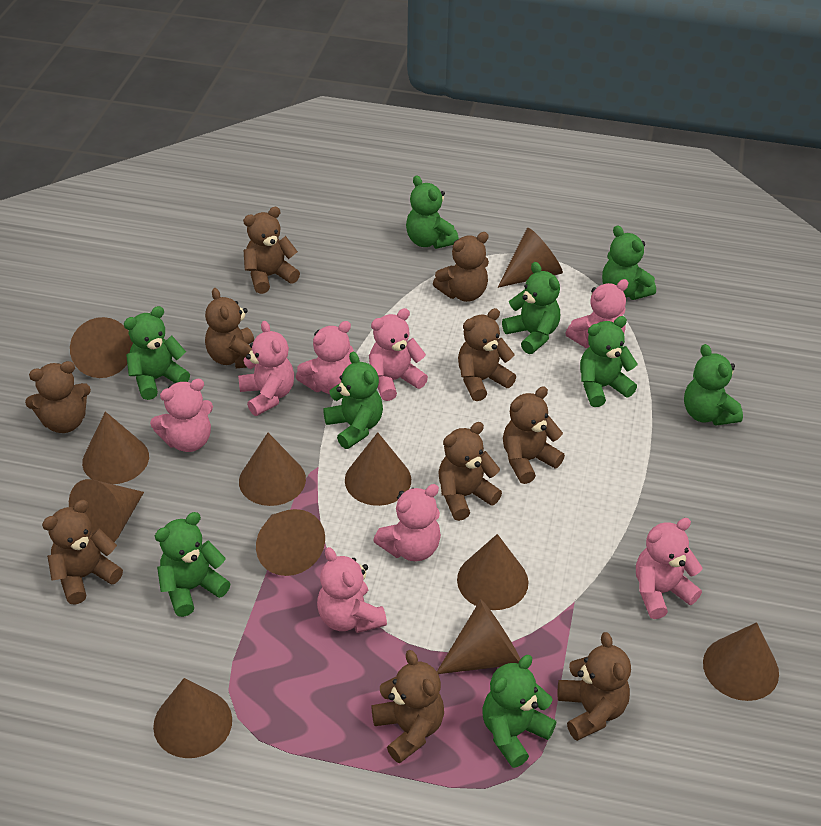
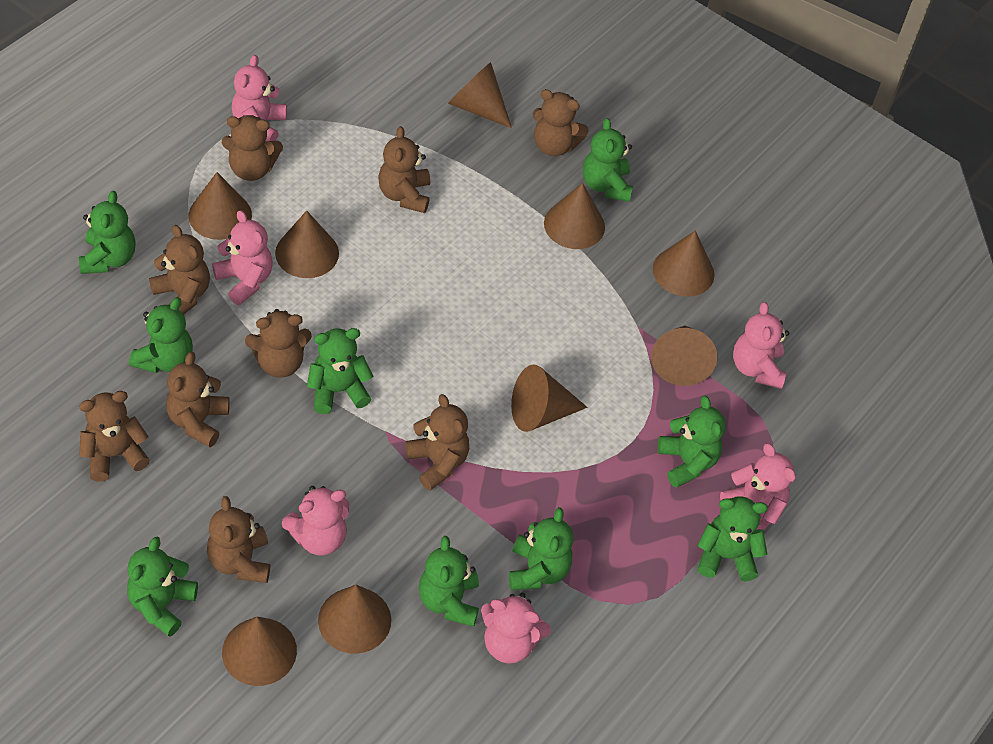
brown cone: [69,479,144,542] [70,317,133,378] [82,411,149,484] [153,678,232,758] [239,433,306,506] [256,509,325,576] [345,432,411,506] [437,599,520,674] [457,534,528,610] [498,228,563,288] [703,622,779,701] = 11 -> [189,172,252,240] [222,617,297,686] [275,210,339,278] [318,585,391,654] [448,62,512,128] [511,365,588,432] [544,183,605,249] [651,325,717,386] [653,230,714,297] = 9
brown teddy bear: [25,361,91,433] [42,500,123,605] [205,288,254,368] [243,207,300,294] [371,650,444,763] [433,232,489,302] [438,422,502,521] [458,308,516,401] [503,386,565,484] [558,632,631,741] = 10 -> [79,391,150,482] [149,225,210,315] [166,352,230,447] [207,496,270,583] [222,115,283,181] [245,309,312,378] [378,126,430,213] [405,394,469,490] [533,89,589,156] = 9
pink teddy bear: [150,379,213,452] [238,321,294,416] [296,321,354,394] [317,547,387,633] [369,308,428,401] [373,484,441,561] [566,279,629,348] [636,518,702,619] = 8 -> [212,210,273,305] [232,55,287,142] [282,486,349,556] [481,593,551,664] [720,443,796,531] [733,302,789,389] = 6

